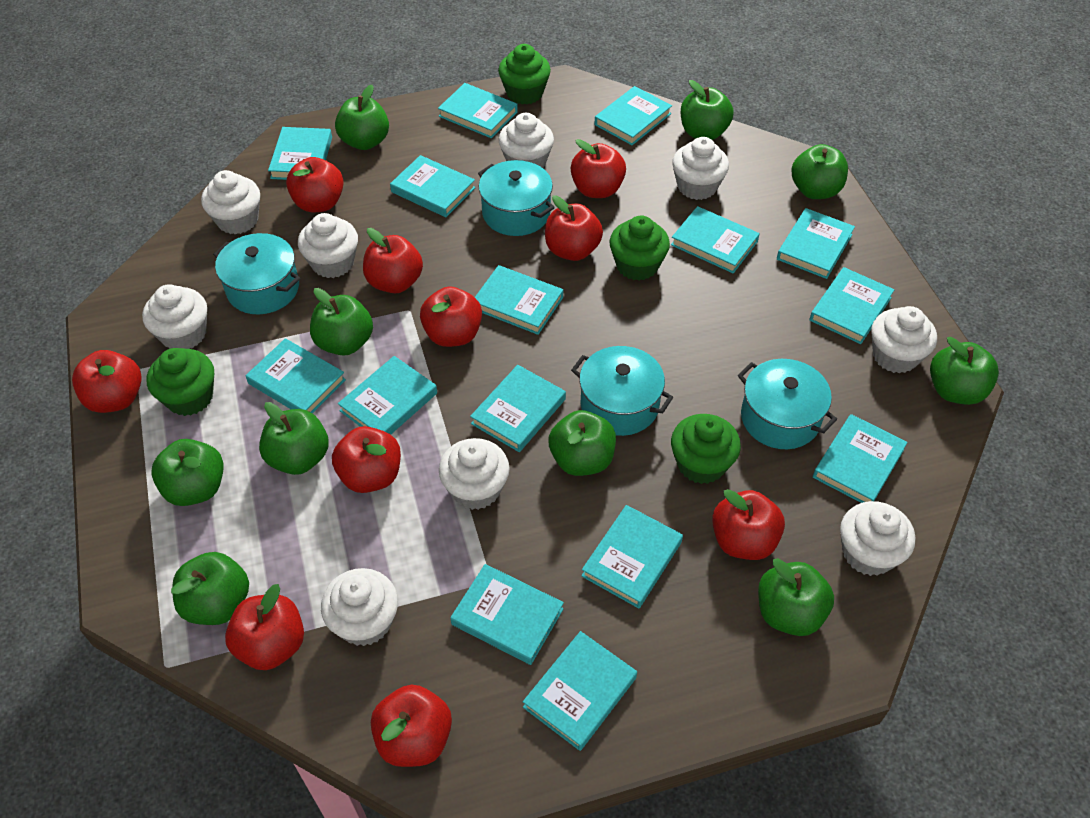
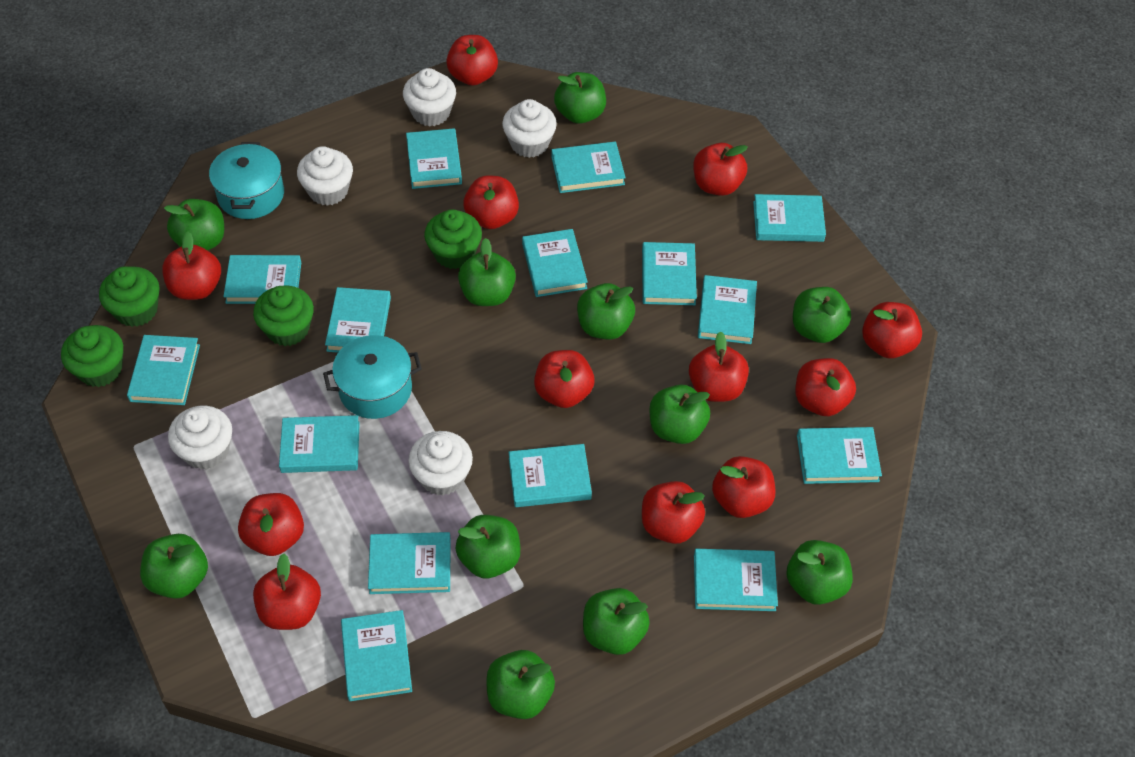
green apple: [151,439,224,506] [171,552,249,625] [259,402,329,475] [310,288,373,356] [335,85,389,150] [548,410,616,476] [681,80,734,140] [758,558,834,636] [791,144,848,199] [930,337,999,405] = 10 -> [140,534,208,599] [164,199,224,251] [455,515,520,578] [458,238,516,306] [486,650,555,719] [554,72,606,124] [577,283,635,340] [583,588,650,655] [650,385,710,444] [786,540,853,605] [793,287,851,343] = 11
red apple: [72,350,142,413] [225,584,304,670] [286,157,344,212] [332,426,401,493] [363,228,423,293] [371,685,452,767] [420,286,482,347] [545,195,603,261] [571,139,626,198] [712,489,785,560] = 10 -> [162,232,221,300] [238,493,304,556] [253,553,321,630] [446,35,498,86] [463,175,519,229] [534,350,594,408] [642,481,705,544] [689,331,749,402] [693,143,748,196] [712,456,775,518] [795,358,856,416] [862,302,922,358] = 12
turquoise pot: [213,233,300,314] [478,160,555,236] [571,346,673,436] [738,359,837,449] = 4 -> [209,142,284,219] [323,335,422,419] = 2
white cupcake: [142,284,207,349] [201,170,260,234] [298,213,358,278] [321,568,398,646] [439,438,510,510] [498,113,554,168] [672,137,729,200] [840,501,915,576] [871,306,937,374] = 9 -> [168,406,232,470] [297,146,353,206] [403,68,456,127] [408,431,473,496] [502,99,557,158] = 5

